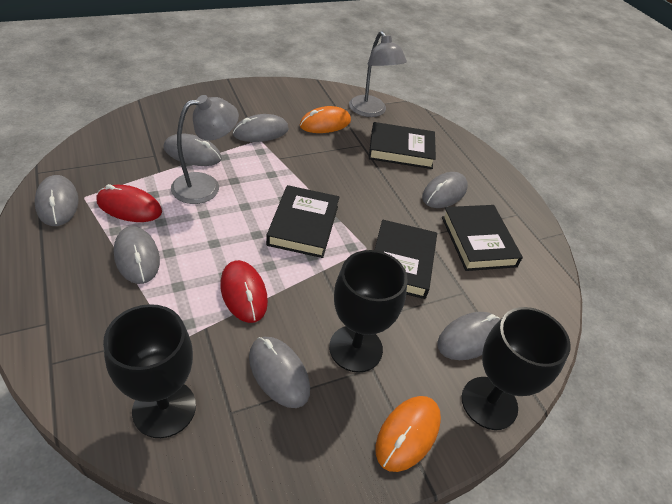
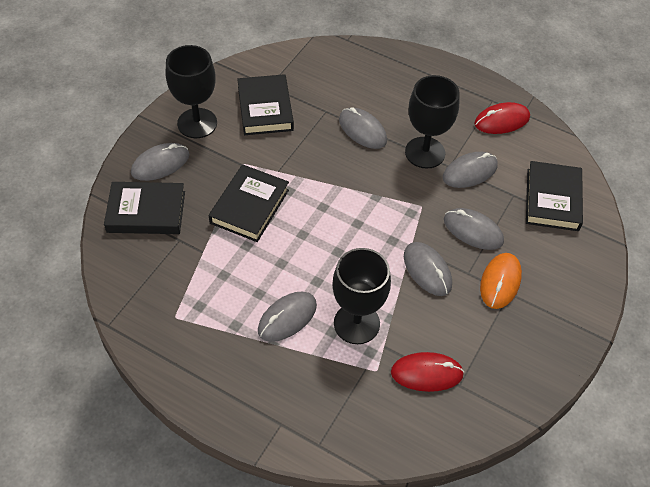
grey lamp: [171,95,239,204] [349,31,407,117] = 2 -> none = 0
grey mouse: [35,175,79,226] [114,226,160,284] [164,133,222,166] [233,114,289,142] [249,337,310,408] [422,172,468,208] [437,312,500,360] = 7 -> [131,143,189,181] [258,292,317,342] [339,107,387,149] [404,242,452,296] [443,152,498,188] [444,208,504,250] = 6
orange mouse: [300,106,351,133] [376,396,441,472] = 2 -> [480,253,522,309] = 1

